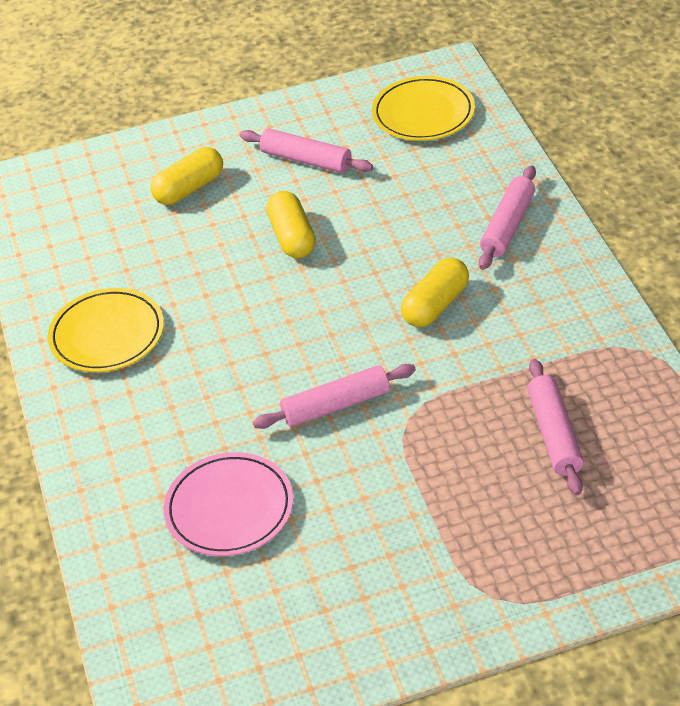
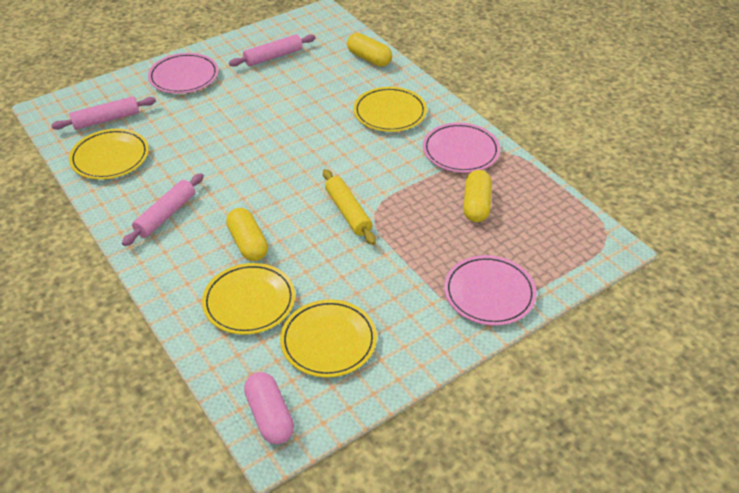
pink capsule: none = 0 -> [244,372,294,444] = 1
pink plate: [164,452,293,556] = 1 -> [148,53,219,94] [423,123,500,173] [444,255,537,326] = 3
pink rolling pin: [240,128,373,173] [253,364,416,429] [479,166,536,270] [527,359,584,496] = 4 -> [51,96,156,130] [122,173,204,246] [229,34,316,67] = 3
yellow plate: [48,288,164,372] [372,76,475,141] = 2 -> [69,129,149,180] [202,263,295,335] [280,299,377,378] [354,87,427,132] = 4
yellow rolling pin: none = 0 -> [323,169,376,245] = 1

